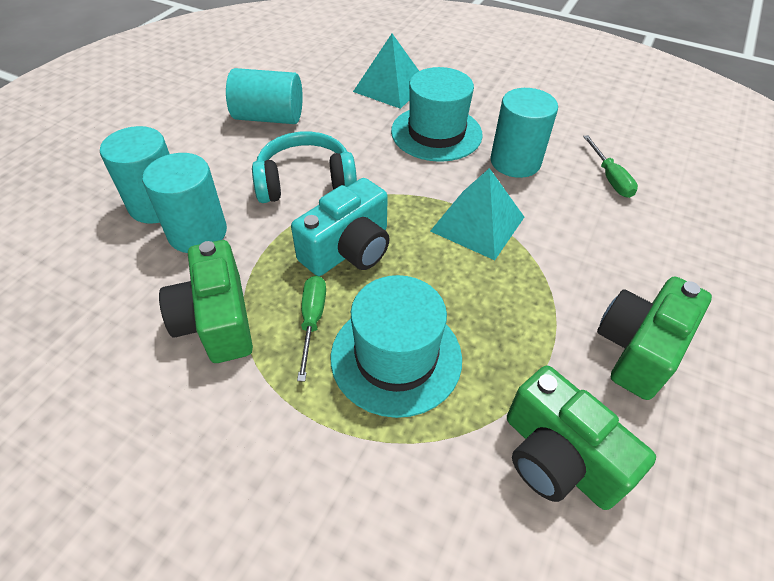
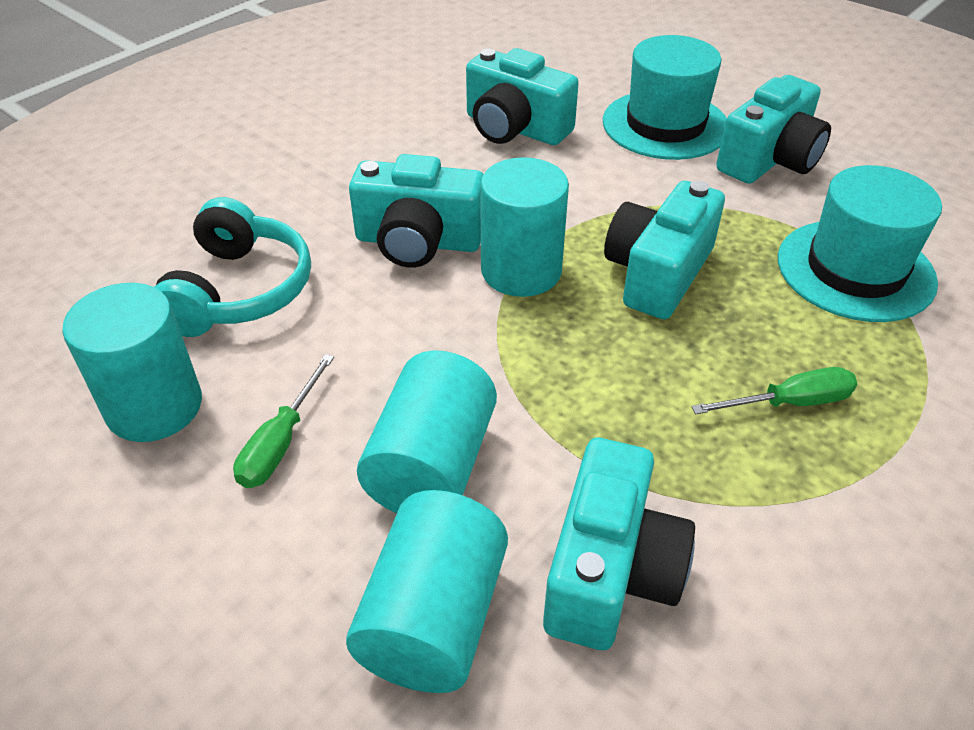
green camera: [159,240,253,363] [507,366,656,510] [597,277,712,400] = 3 -> none = 0
turquoise camera: [291,178,390,276] = 1 -> [349,154,484,268] [466,48,579,145] [543,438,695,650] [604,181,725,319] [716,75,831,184] = 5
turquoise pyramid: [353,34,419,109] [430,168,524,260] = 2 -> none = 0

